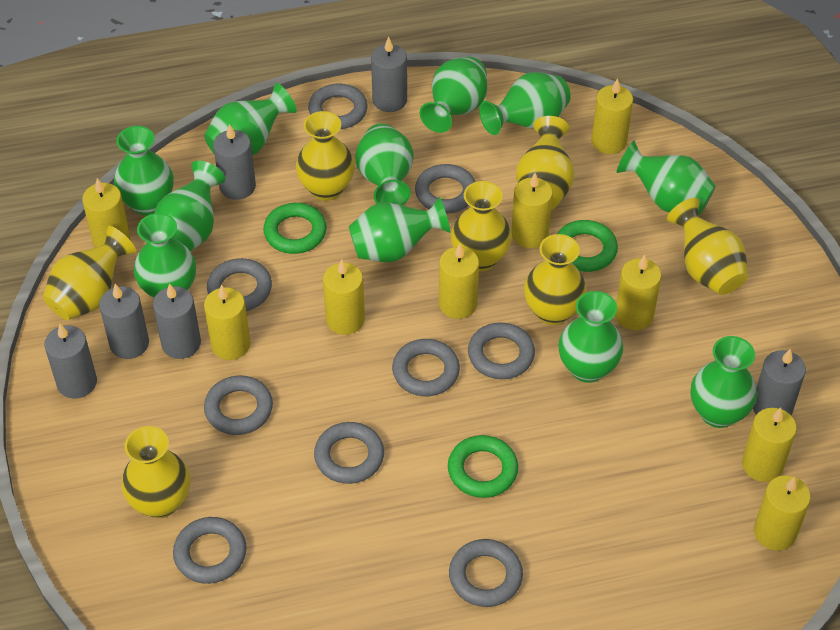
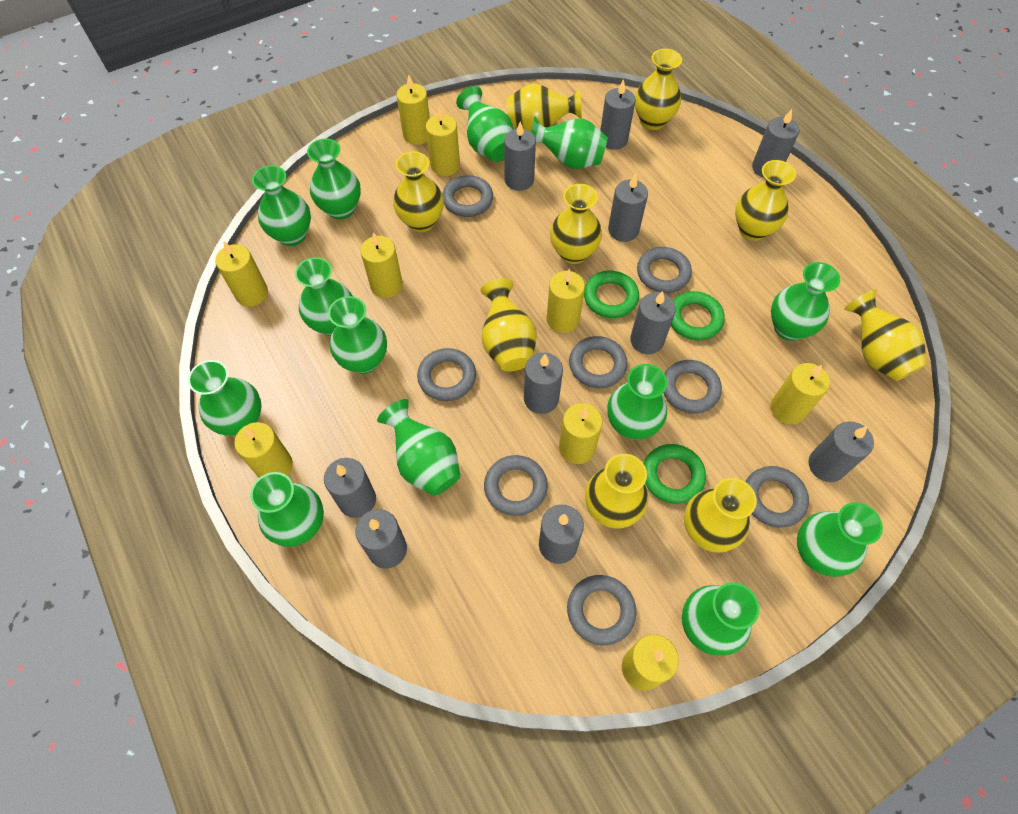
green vase: [114,126,174,216] [134,213,196,298] [154,161,225,251] [204,83,297,155] [349,197,450,262] [356,124,414,205] [420,56,487,133] [479,72,571,135] [559,291,623,383] [616,141,716,215] [691,336,757,428] = 11 -> [188,360,262,436] [250,472,324,547] [252,165,311,246] [295,257,352,336] [307,138,361,220] [328,296,387,374] [377,399,460,496] [456,86,513,162] [531,117,608,169] [607,364,667,440] [682,582,760,656] [771,262,840,341] [797,502,883,577] = 13
grey candle: [44,324,97,399] [99,284,149,359] [153,283,201,359] [213,124,256,200] [371,37,407,112] [753,349,806,415] = 6 -> [324,458,376,518] [356,509,407,569] [504,121,536,191] [524,352,563,414] [539,504,584,564] [600,79,636,150] [608,174,648,242] [630,291,676,354] [752,109,800,178] [808,421,874,482] = 10
grey ring: [173,517,247,584] [204,376,273,435] [207,258,272,311] [308,84,367,129] [314,422,384,484] [392,339,460,396] [415,164,475,213] [449,539,523,607] [468,322,535,379] = 9 -> [417,348,476,401] [442,175,493,217] [484,455,548,516] [567,575,636,645] [569,336,628,388] [637,247,692,293] [664,360,722,414] [746,466,809,528] = 8
yellow vase: [43,226,136,320] [121,426,190,518] [296,111,355,201] [451,181,512,272] [516,116,575,210] [524,234,587,325] [667,198,748,295] = 7 -> [393,151,444,232] [481,279,537,372] [507,84,582,132] [550,184,602,264] [585,454,649,529] [635,49,682,130] [684,478,757,553] [735,160,796,241] [844,289,927,381] = 9

